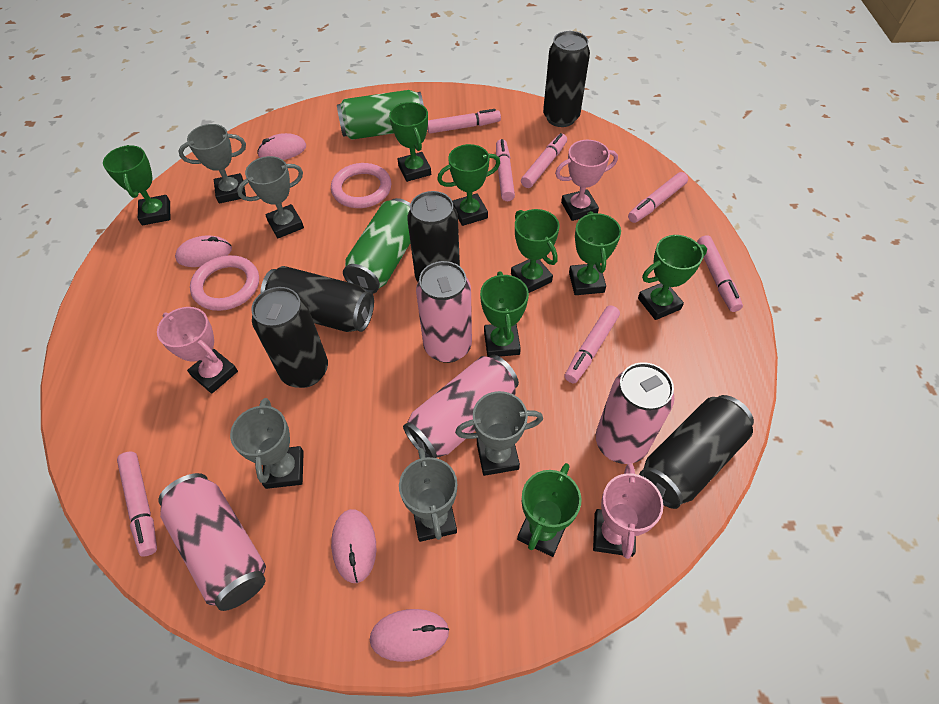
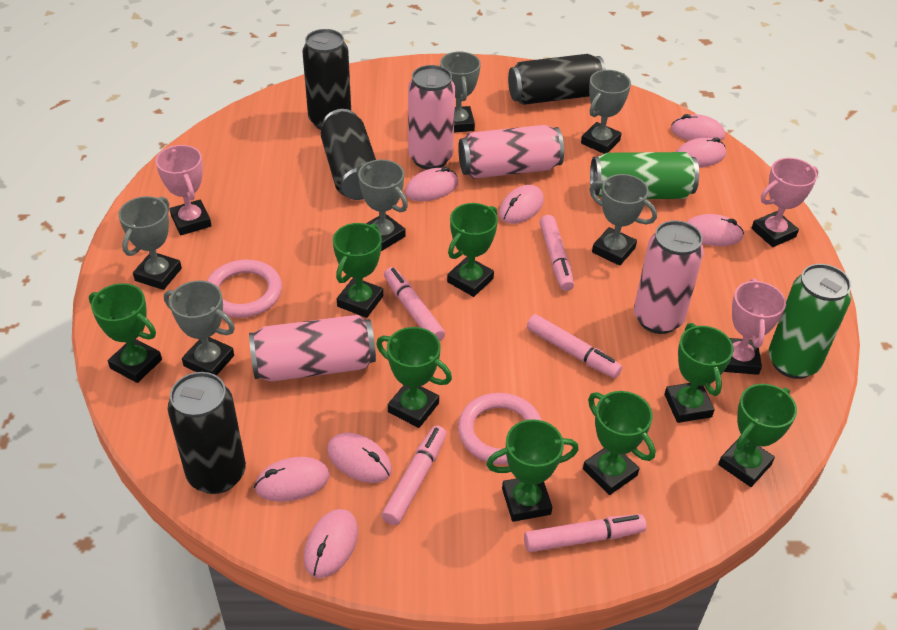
black can: [251,287,328,388] [260,266,374,332] [407,191,460,282] [543,31,590,127] [639,395,754,509] = 5 -> [168,372,246,494] [302,29,351,130] [321,109,376,200] [508,54,606,105] = 4
grey trophy: [178,124,246,203] [230,398,304,489] [237,156,304,238] [399,448,457,542] [455,391,543,476] = 5 -> [118,196,182,290] [164,280,235,376] [356,159,408,251] [440,52,481,132] [581,70,631,154] [589,174,657,266] = 6
pink marker: [117,452,157,557] [427,109,501,133] [496,139,515,201] [521,133,567,188] [565,305,620,383] [628,172,688,223] [697,235,743,312] = 7 -> [382,425,447,525] [384,267,445,342] [524,514,646,552] [527,314,622,378] [540,215,574,291] = 5
pink mouse: [175,235,232,267] [257,133,306,160] [331,509,376,583] [370,609,449,662] = 4 -> [254,457,330,502] [304,509,358,578] [327,433,392,483] [405,167,458,201] [499,185,544,224] [671,114,725,141] [676,137,726,167] [687,214,744,246] = 8

